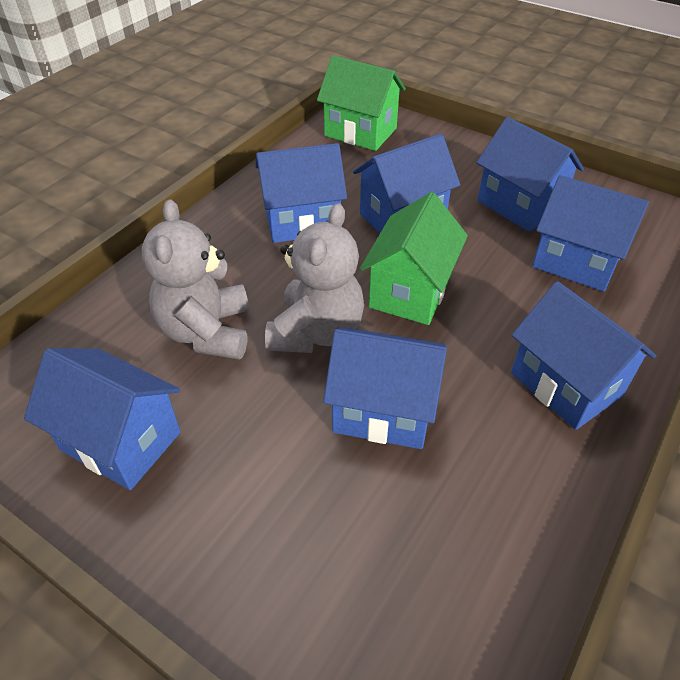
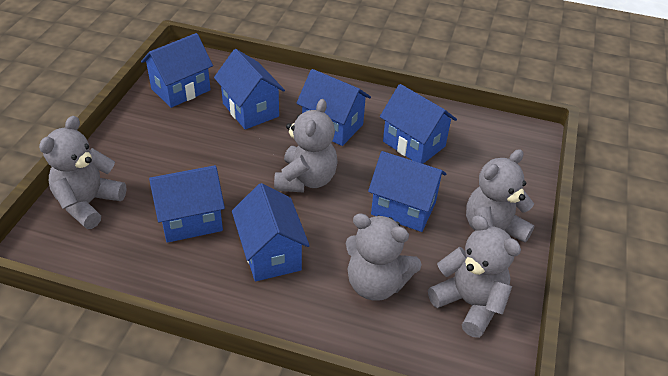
green house: [317,55,406,151] [360,192,468,325] = 2 -> none = 0
grey teddy bear: [142,199,249,360] [265,203,364,353] = 2 -> [39,116,126,229] [274,99,338,193] [345,213,422,301] [428,215,521,338] [466,149,535,242] = 5

